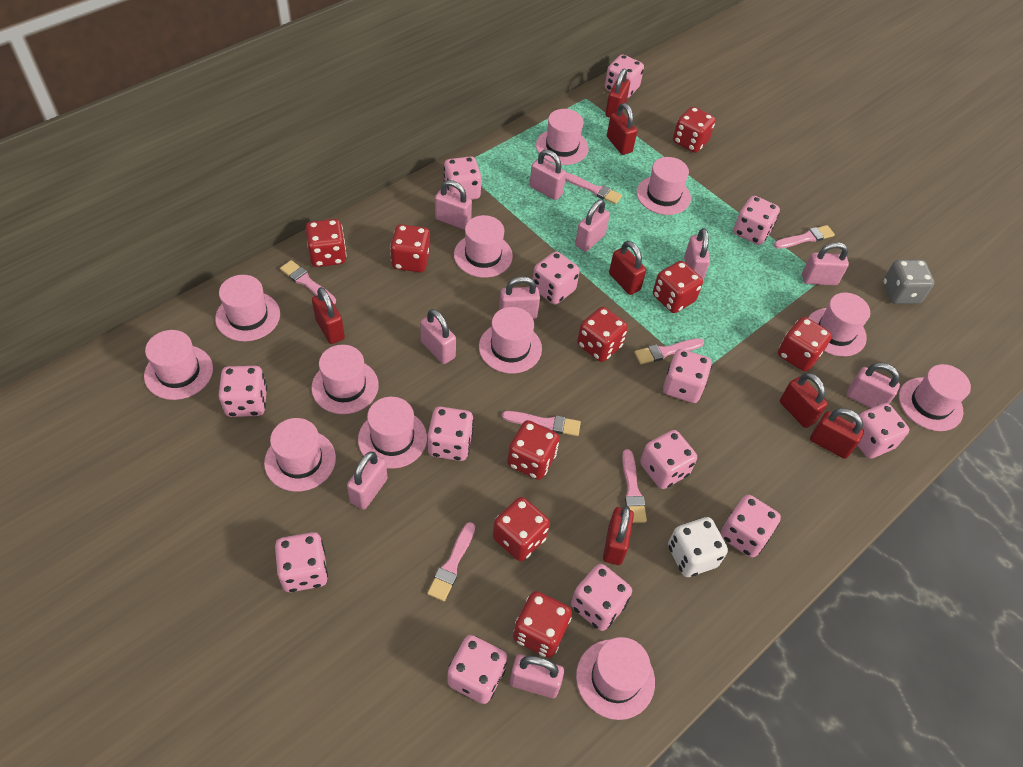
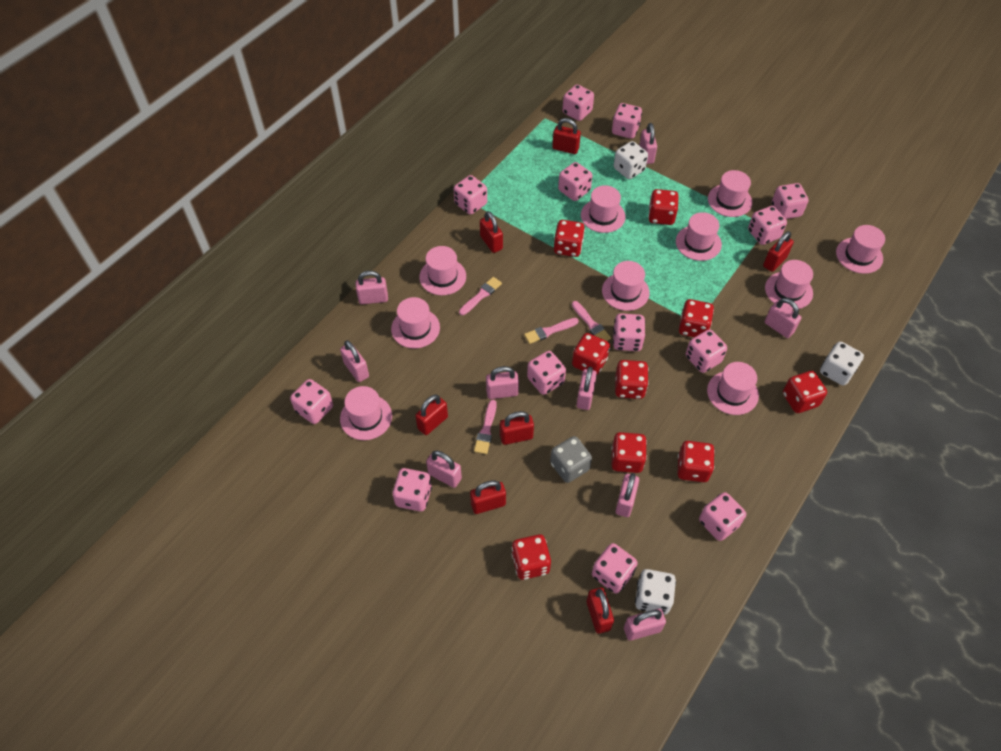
pink brush: [280,260,336,304] [427,522,475,601] [502,411,581,436] [565,172,622,204] [622,449,647,523] [634,338,704,364] [774,225,835,249] = 7 -> [459,277,502,315] [474,400,497,454] [524,318,579,344] [572,301,611,341] = 4
pink hat: [144,330,213,400] [215,275,280,341] [264,418,336,492] [312,345,379,414] [358,397,427,469] [454,215,513,278] [479,307,542,374] [536,109,589,165] [576,637,655,720] [636,157,691,215] [808,293,870,356] [899,364,971,431] = 12 -> [340,386,392,440] [391,297,440,349] [419,246,466,295] [581,185,626,233] [602,261,650,311] [676,212,722,261] [707,362,759,415] [708,170,752,217] [765,260,813,310] [836,225,885,274] = 10
pink padlock: [347,451,388,510] [420,309,456,364] [435,180,472,230] [499,276,540,319] [510,654,564,698] [530,150,566,200] [575,200,610,252] [684,228,710,280] [802,242,849,285] [847,363,900,408] = 10 -> [340,340,369,382] [356,271,388,304] [426,450,462,488] [486,366,519,399] [577,367,597,410] [615,473,639,517] [624,609,666,641] [639,123,657,164] [765,298,801,338] = 9
white dice: [668,517,728,577] = 1 -> [614,141,648,179] [635,569,676,615] [820,342,864,386] = 3

